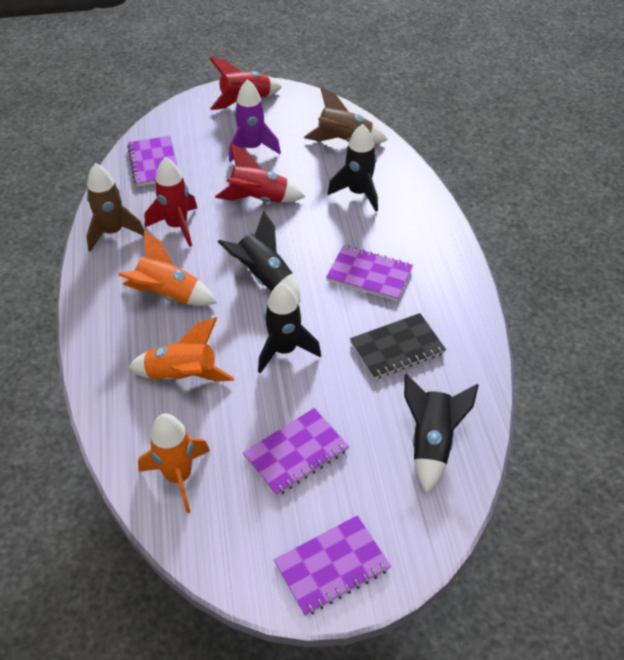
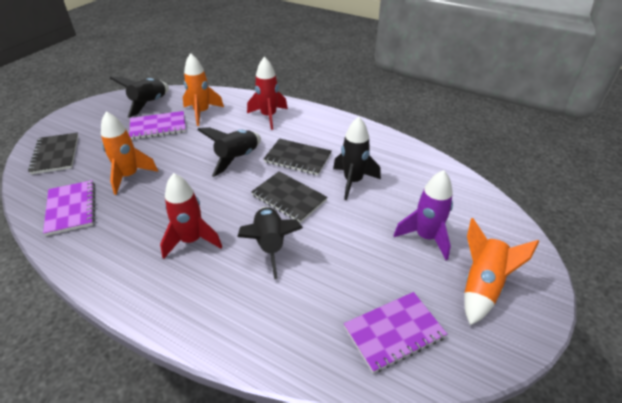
black notebook: [350,313,446,379] = 1 -> [28,133,78,174] [251,171,327,223] [264,138,331,175] = 3
brown rocket: [86,163,144,252] [304,87,388,144] = 2 -> none = 0
purple notebook: [127,136,177,187] [243,408,349,496] [274,515,391,616] [326,245,413,301] = 4 -> [43,180,95,236] [129,111,186,140] [344,292,447,373] = 3
red rocket: [145,157,197,247] [210,57,282,110] [215,143,305,202] = 3 -> [160,173,222,259] [247,57,288,130] = 2

